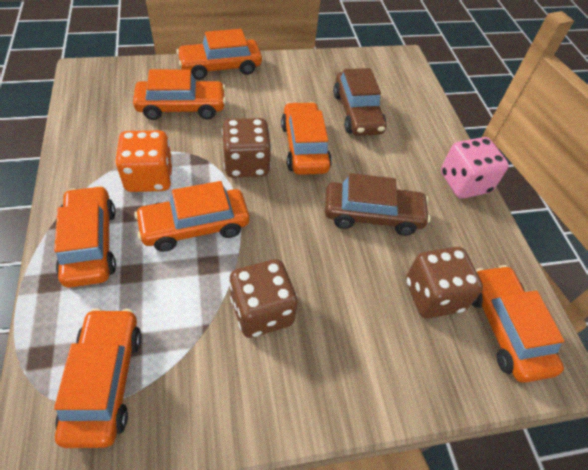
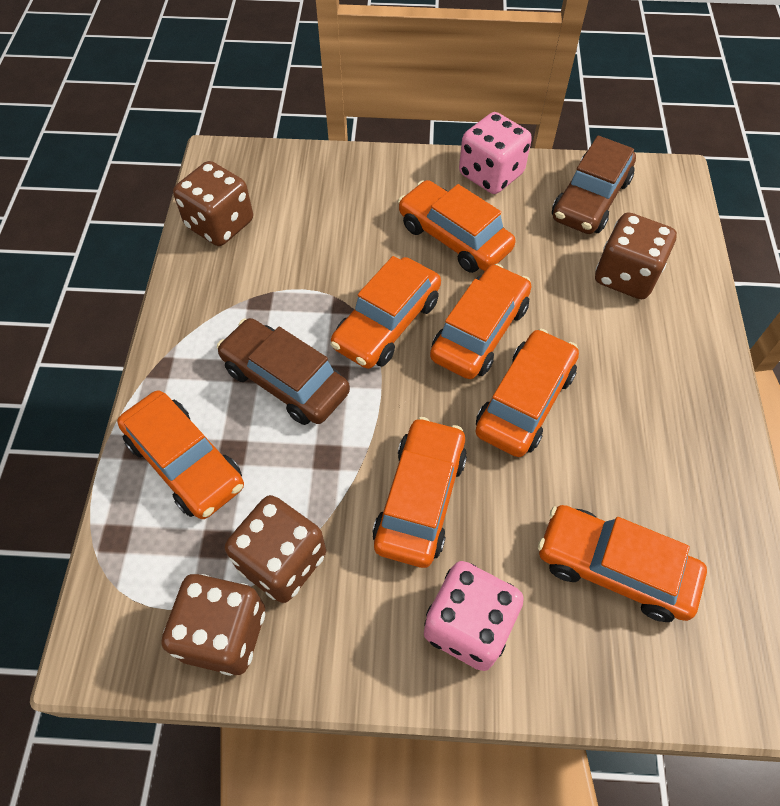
brown dice: [222,118,271,178] [229,259,298,338] [406,247,483,318] = 3 -> [161,574,265,676] [173,161,253,246] [225,495,326,603] [595,213,677,299] = 4
orange dice: [115,130,173,192] = 1 -> none = 0
pink dice: [441,137,509,199] = 1 -> [424,561,524,671] [459,112,532,194] = 2

